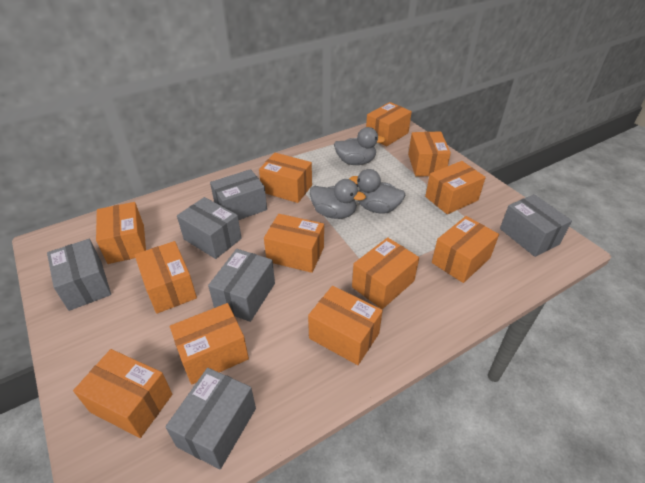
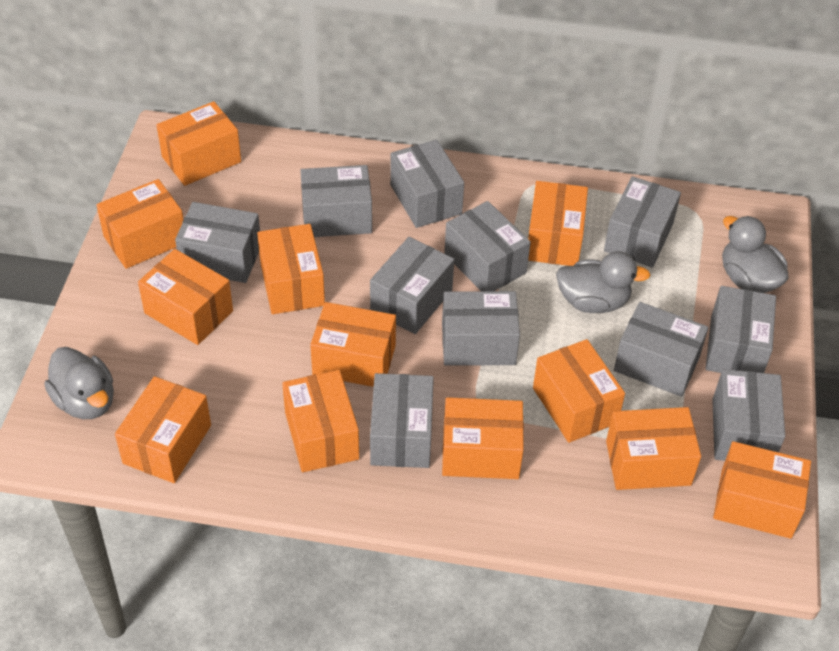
grey box: [47,239,111,311] [165,368,256,469] [177,197,242,259] [208,249,275,322] [210,169,267,220] [500,194,572,257] = 6 -> [175,202,260,283] [300,165,372,237] [370,237,454,334] [370,373,434,468] [390,140,464,228] [442,291,520,366] [444,201,531,291] [604,176,681,268] [614,302,709,397] [706,286,776,373] [712,369,785,461] = 11

